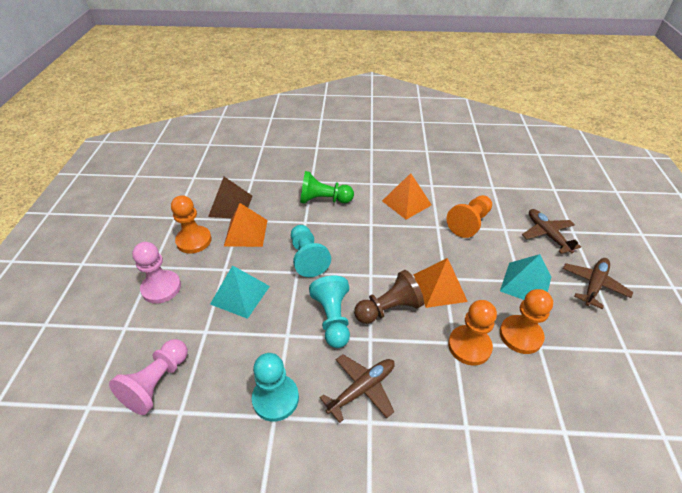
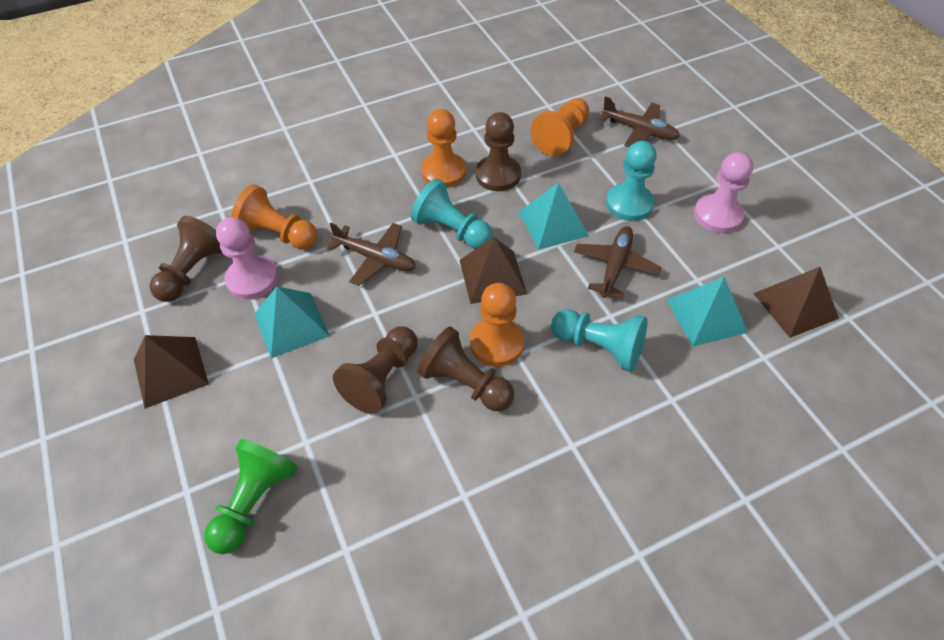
brown pawn: [354,270,424,324] = 1 -> [150,216,222,302] [333,326,418,414] [417,327,514,411] [476,112,521,191] = 4
brown pyramid: [208,177,252,219] = 1 -> [134,335,209,408] [459,237,527,304] [753,267,839,338] = 3
orange pyramid: [224,203,268,247] [382,173,432,220] [413,258,468,308] = 3 -> none = 0
turquoise pyramid: [210,265,270,319] [500,254,551,300] = 2 -> [255,286,329,359] [519,182,589,250] [667,277,748,347] = 3

